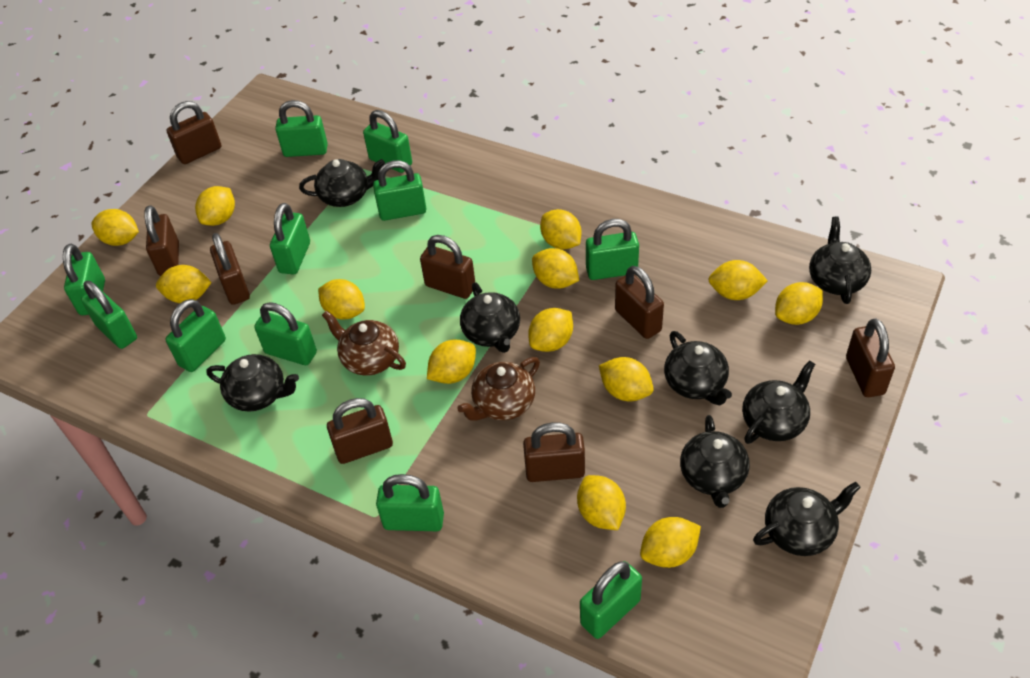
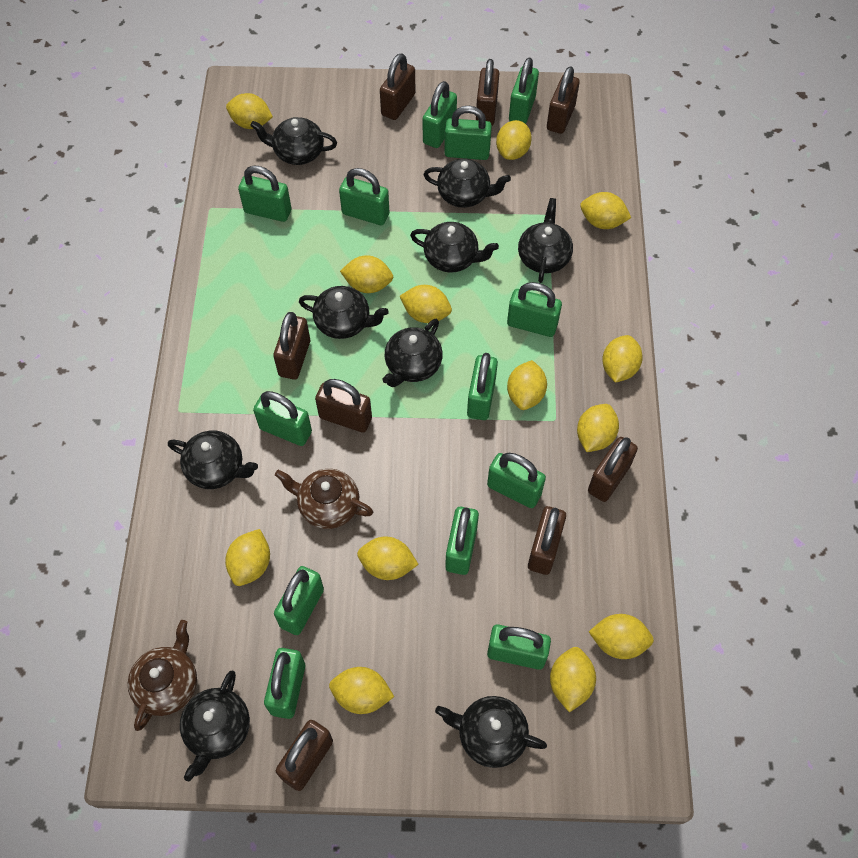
black teapot: [206,354,299,412] [299,159,385,207] [460,282,520,353] [664,331,732,405] [680,415,750,508] [742,360,815,444] [753,482,861,556] [809,217,871,304] = 8 -> [168,430,258,489] [180,671,250,781] [250,117,337,165] [299,286,389,339] [382,319,443,387] [410,222,499,272] [424,159,511,208] [435,696,547,768] [518,198,573,283] = 9
green padlock: [63,244,105,315] [81,281,137,349] [166,299,226,372] [254,302,317,365] [270,203,310,275] [275,100,328,157] [363,110,412,173] [373,160,426,221] [376,474,444,531] [580,561,642,639] [586,219,639,280] = 11 -> [238,166,291,222] [253,391,312,446] [264,648,305,719] [274,566,324,635] [339,168,389,225] [423,81,457,148] [444,106,492,160] [445,507,479,575] [467,353,498,420] [487,453,546,508] [487,624,551,670] [507,282,562,337] [509,58,539,124] = 13

